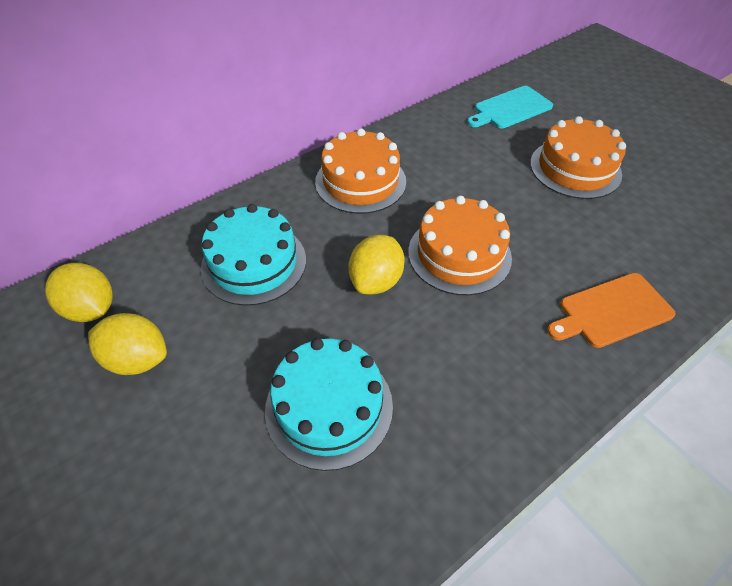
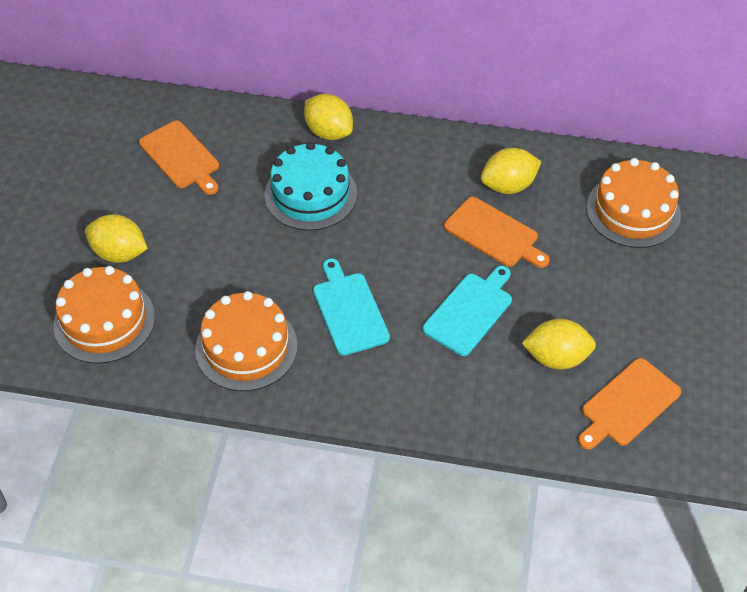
orange cutting board: [547,273,676,348] = 1 -> [139,121,219,195] [444,197,550,268] [578,358,681,450] = 3
turquoise cake: [201,204,306,306] [265,338,393,471] = 2 -> [264,142,357,231] = 1
turquoise cutting board: [467,86,553,128] = 1 -> [313,259,390,356] [422,266,512,356] = 2
yellow lemon: [45,263,113,322] [88,313,167,375] [349,235,405,295] = 3 -> [85,214,148,263] [304,94,353,140] [481,148,542,194] [522,319,596,370] = 4

